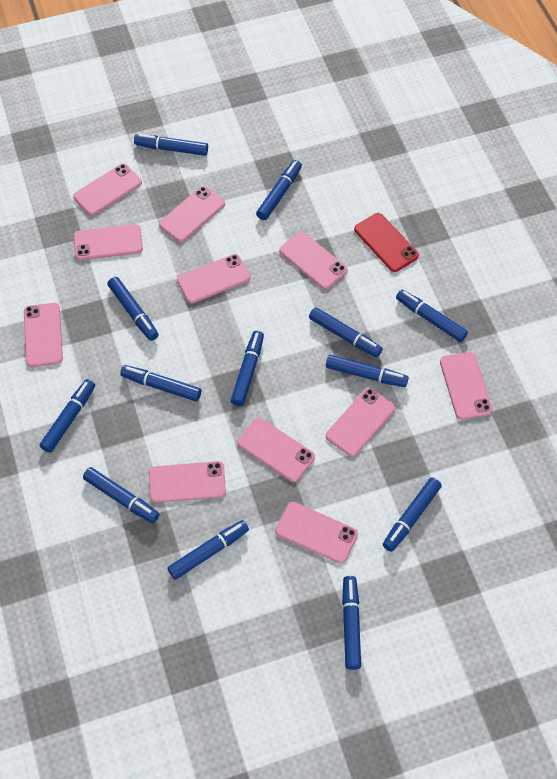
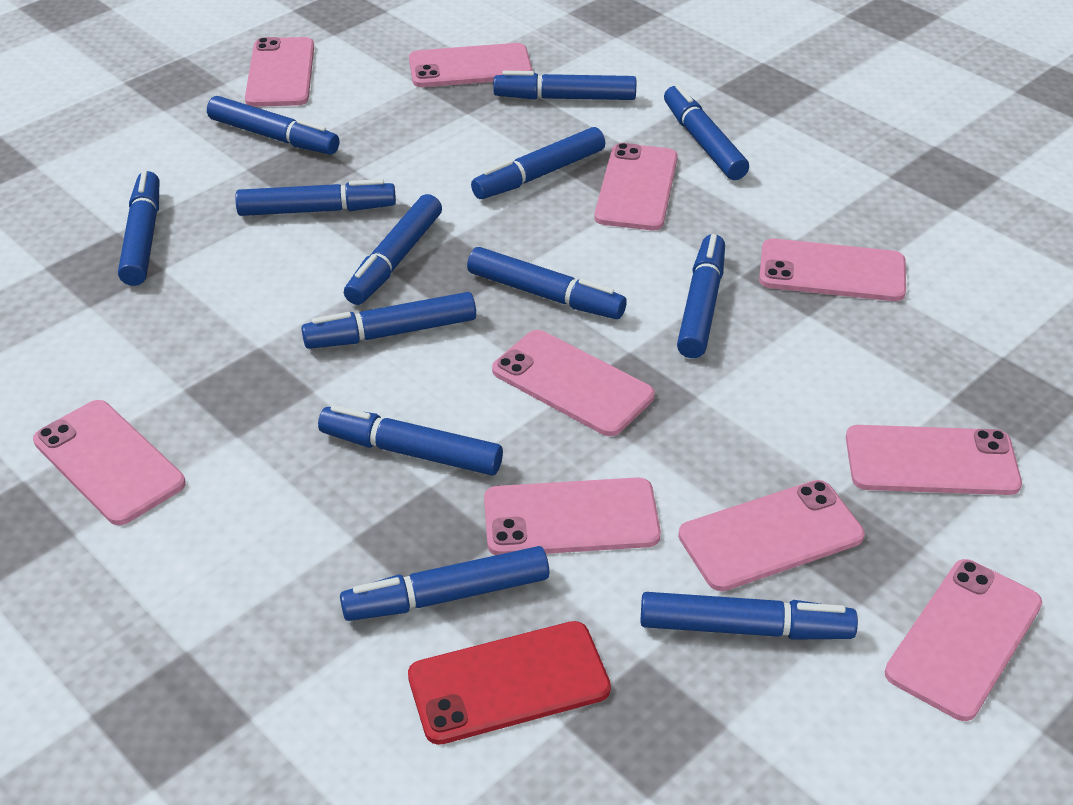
pink phone: [24,303,63,367] [73,164,142,216] [73,224,143,260] [149,461,226,503] [159,186,225,242] [177,254,250,303] [237,418,315,482] [275,502,358,564] [279,232,348,290] [326,388,396,457] [440,352,492,420] = 11 -> [33,400,186,525] [245,37,314,107] [409,43,532,87] [484,477,661,555] [492,330,655,436] [594,143,678,230] [678,480,865,591] [759,238,906,301] [846,425,1022,495] [885,559,1042,721] = 10

